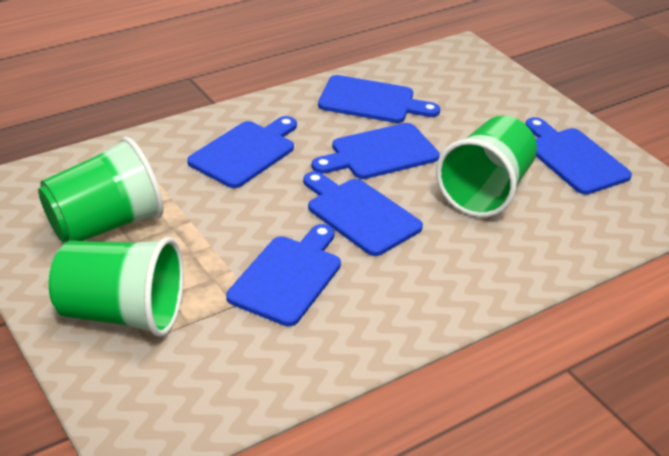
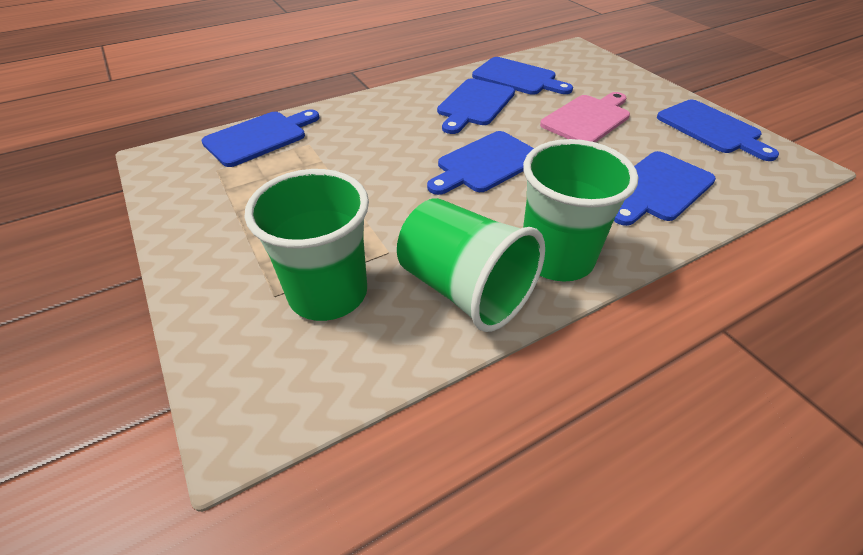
pink cutting board: none = 0 -> [540,92,630,142] = 1

